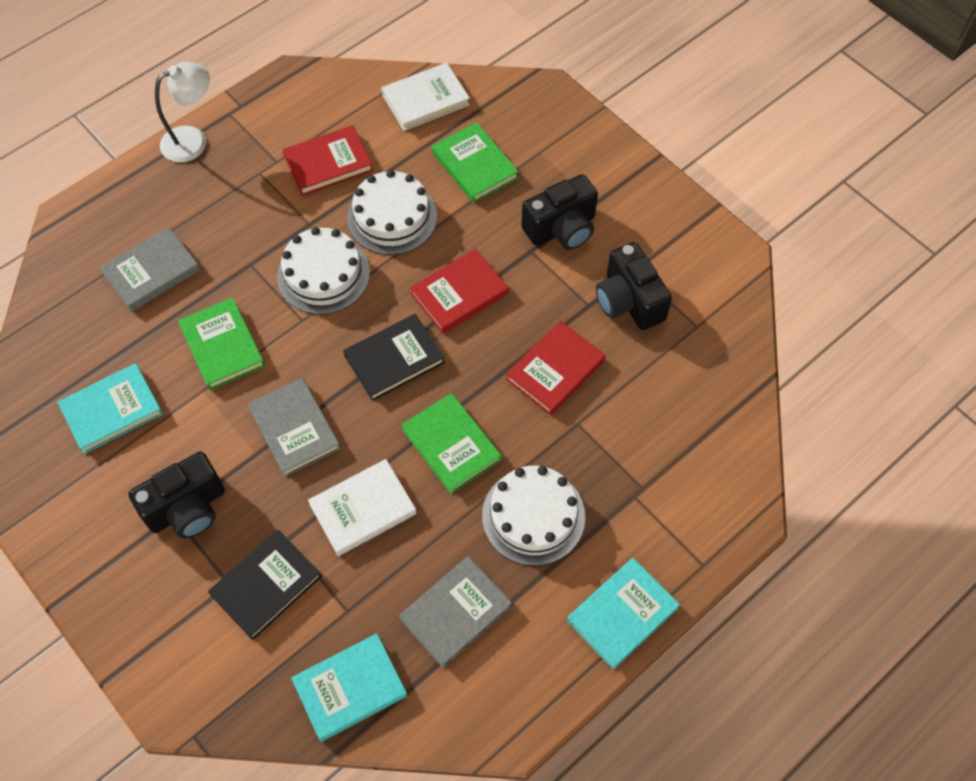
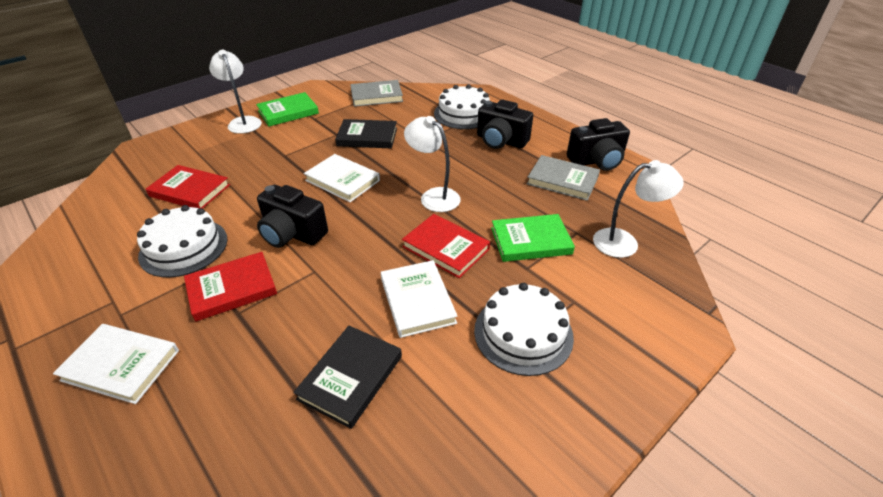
green book: [178,298,265,390] [402,393,501,494] [432,122,519,203] = 3 -> [256,92,319,127] [491,214,575,262] = 2
grey book: [100,227,200,312] [247,378,341,477] [399,556,512,668] = 3 -> [350,80,403,107] [527,155,600,201] = 2
turquoise book: [57,363,163,454] [291,633,407,742] [567,558,680,670] = 3 -> none = 0
white book: [308,459,417,556] [381,63,470,131] = 2 -> [53,324,179,404] [304,154,380,202] [381,260,457,338] = 3
white lamp: [155,62,210,162] = 1 -> [209,50,262,134] [404,116,461,212] [593,160,684,258] = 3

